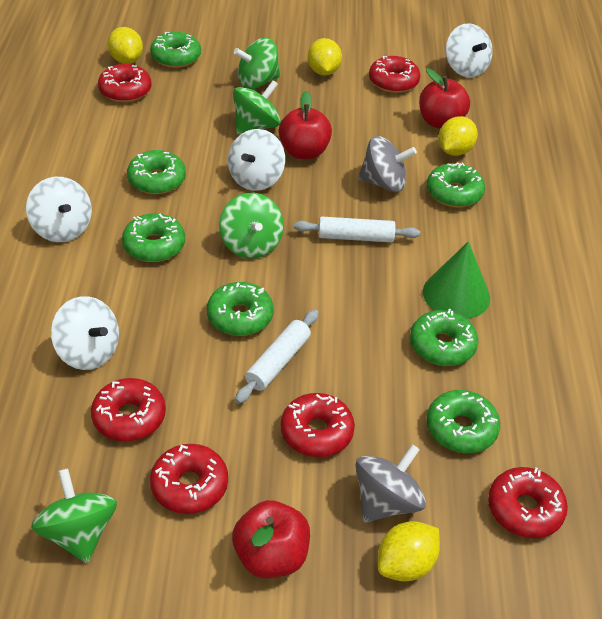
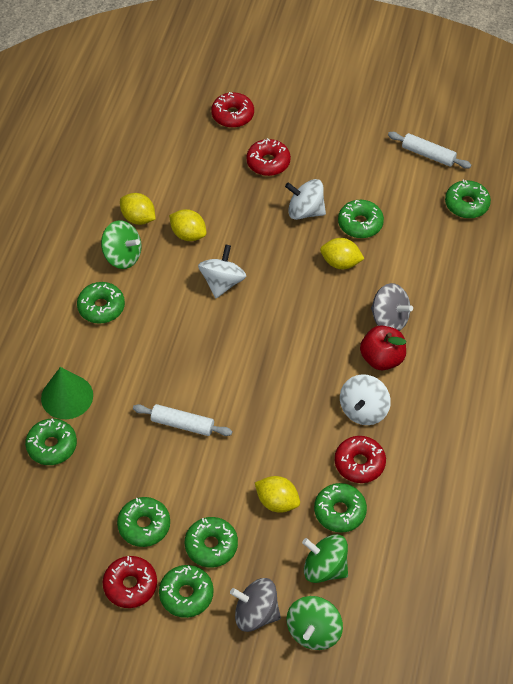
green donut: [122,213,185,262] [127,150,186,194] [150,32,201,68] [207,282,274,336] [410,309,478,366] [426,390,500,453] [427,162,485,207] = 7 -> [25,419,77,465] [77,282,125,324] [117,497,170,547] [159,565,214,618] [185,517,238,568] [314,483,367,533] [338,200,384,238] [445,179,491,218] = 8
green spinning top: [31,468,117,563] [219,193,284,259] [233,80,281,134] [234,38,280,89] = 4 -> [101,220,142,269] [286,596,343,650] [302,534,348,583] = 3
red apple: [232,500,310,578] [279,91,332,159] [419,68,470,129] = 3 -> [360,325,406,370] = 1
red donut: [91,378,166,441] [98,64,151,102] [150,444,228,514] [281,393,355,457] [369,56,420,93] [488,467,568,538] = 6 -> [103,556,157,608] [211,92,254,128] [246,138,291,176] [335,436,386,483] = 4
white spinning top: [26,177,92,242] [51,296,119,370] [228,129,285,191] [446,23,493,78] = 4 -> [198,244,246,298] [285,179,326,220] [340,374,391,425] = 3

